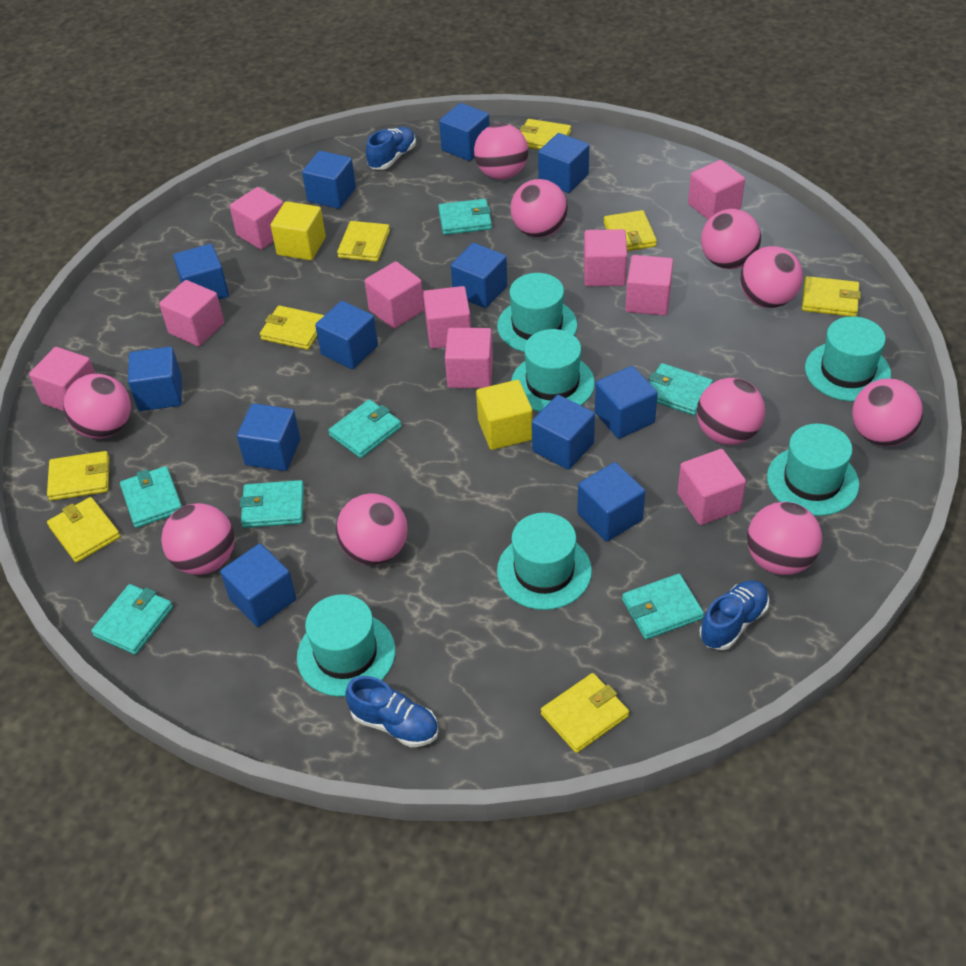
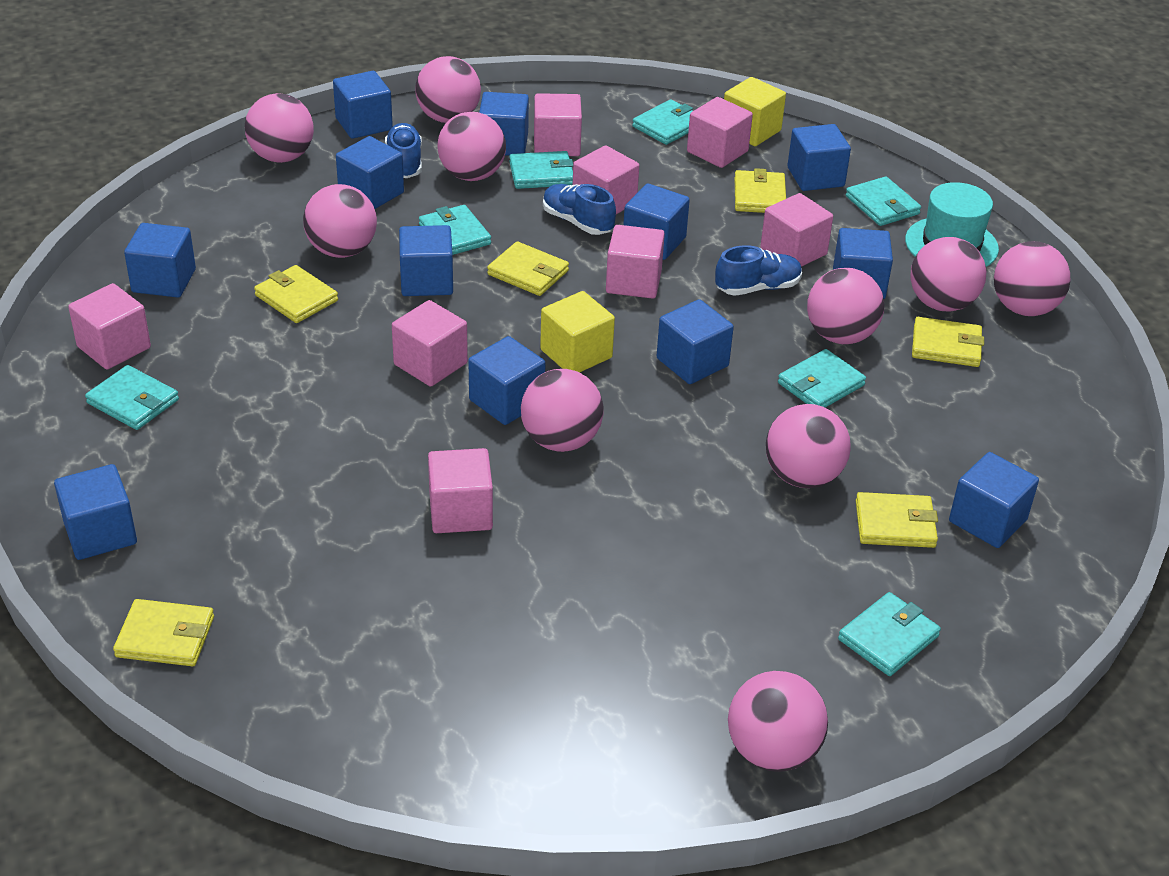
pink cube: [29,347,95,411] [159,280,224,346] [230,187,283,250] [365,261,424,329] [423,286,471,349] [445,328,493,388] [584,229,627,286] [626,255,673,316] [677,449,746,525] [688,160,745,220] = 10 -> [68,283,151,370] [392,300,468,387] [428,448,493,533] [534,93,582,156] [573,145,639,214] [606,225,665,299] [687,97,753,168] [760,193,833,267] = 8
turquoise hat: [297,594,395,697] [497,273,577,352] [497,513,592,610] [511,329,595,412] [767,424,859,516] [805,316,891,401] = 6 -> [905,182,999,267] = 1
yellow wallet: [47,451,109,501] [47,497,121,563] [260,305,324,350] [337,221,390,262] [519,119,571,150] [541,673,629,753] [604,210,657,251] [802,276,861,317] = 8 -> [113,599,214,666] [254,265,338,323] [487,241,569,296] [735,168,786,213] [856,492,938,548] [912,317,984,367] = 6

